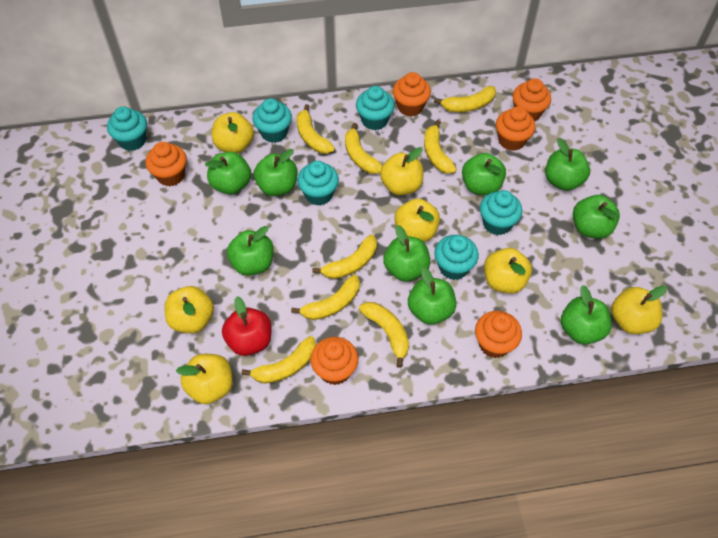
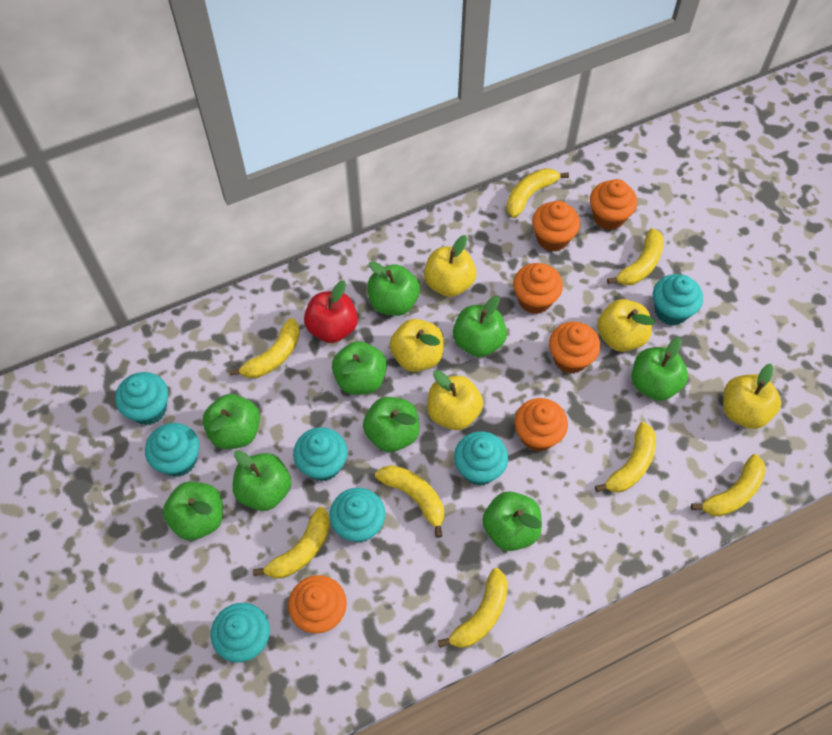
turquoise cupcake: [107,106,147,151] [253,98,292,143] [297,161,339,205] [356,86,395,130] [434,235,479,280] [480,190,522,235] = 6 -> [115,372,168,425] [145,423,199,477] [210,603,270,662] [293,427,348,481] [329,488,385,543] [454,431,508,486] [653,274,703,326] = 7
yellow apple: [165,286,214,333] [176,354,233,404] [212,112,254,153] [380,147,423,195] [394,199,440,242] [484,248,532,294] [611,285,667,334] = 7 -> [390,319,444,372] [424,235,477,297] [427,370,483,430] [597,299,655,352] [723,364,781,429] = 5

